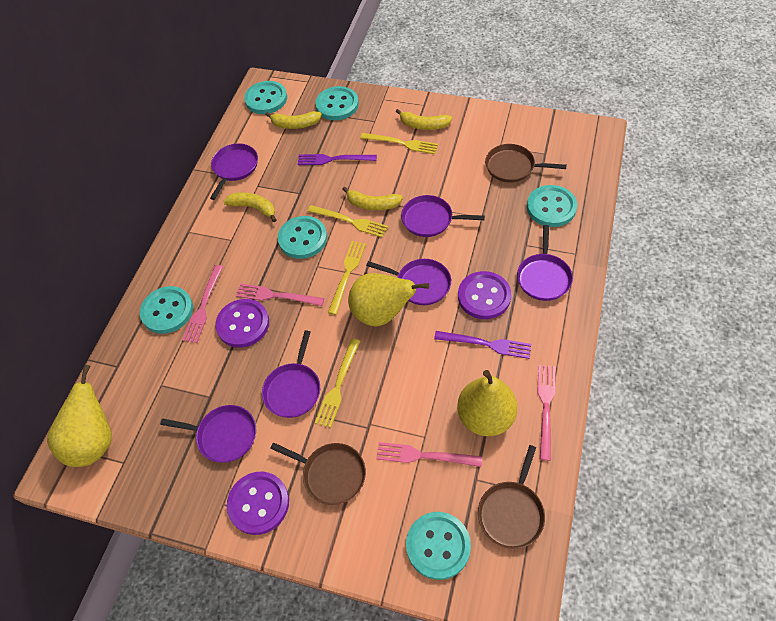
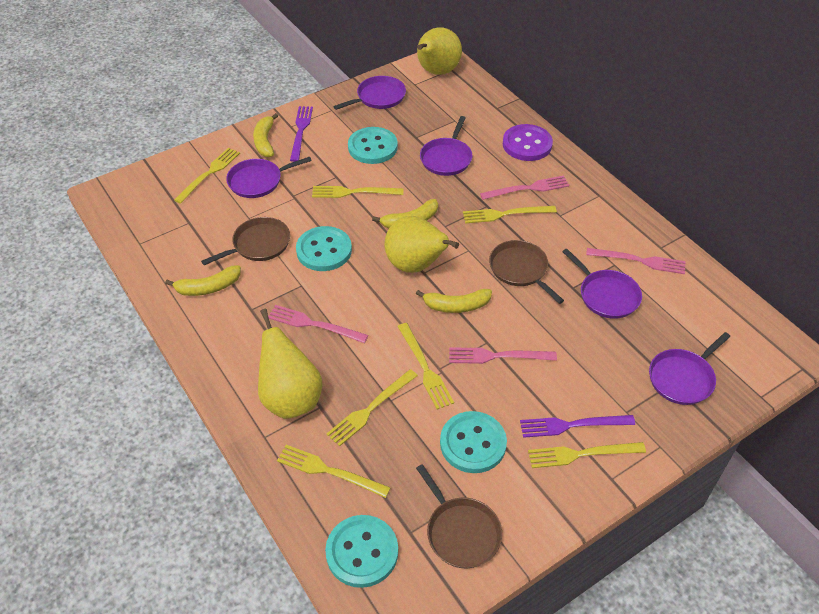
purple button: [215,299,269,348] [227,472,289,535] [458,271,511,319] = 3 -> [503,124,553,161] = 1
purple pan: [160,405,256,463] [210,143,258,200] [262,331,320,418] [366,259,451,305] [401,195,485,237] [517,225,573,301] = 6 -> [226,157,312,198] [333,76,406,110] [420,116,472,176] [562,249,642,319] [649,332,730,405] = 5
turquoise button: [140,286,193,334] [244,81,287,114] [278,216,327,259] [315,86,359,120] [406,512,471,580] [527,185,577,227] = 6 -> [296,226,352,271] [325,515,398,588] [348,127,398,164] [440,411,507,473] = 4
yellow fork: [308,205,388,238] [315,339,360,428] [328,241,366,315] [360,133,438,154] = 4 -> [174,148,240,204] [277,445,391,498] [312,186,403,198] [326,369,418,447] [397,323,454,410] [463,206,557,224] [528,442,646,468] = 7

